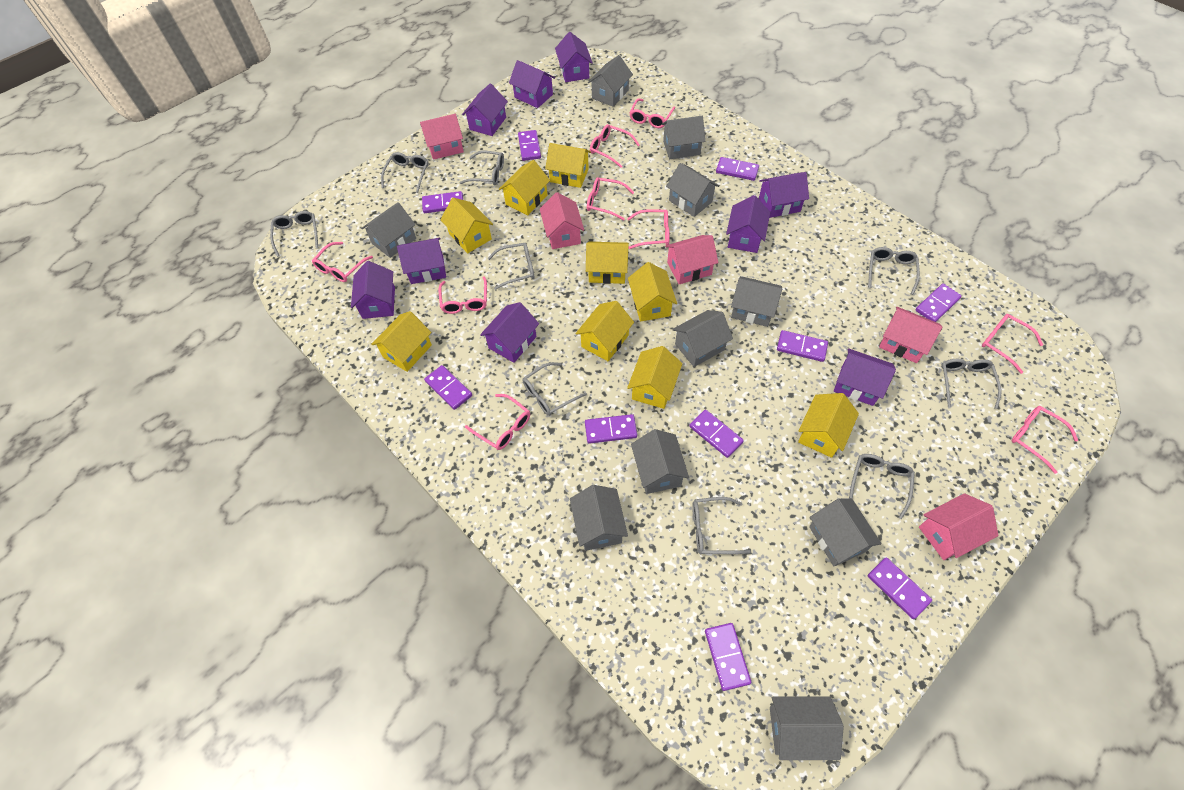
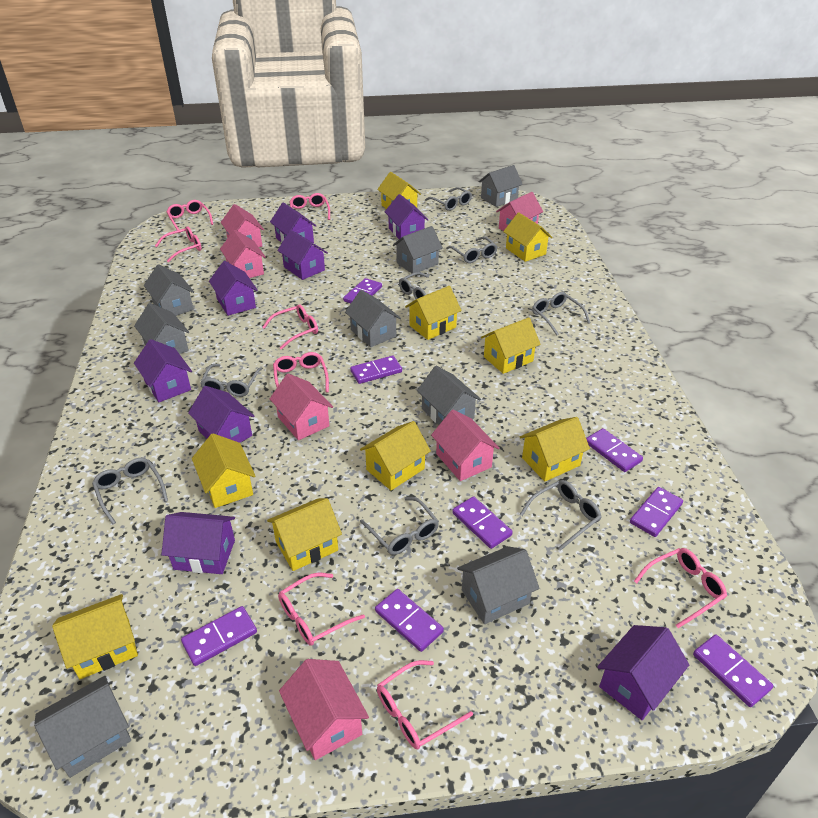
grey glasses: [270,211,318,257] [381,152,429,193] [459,151,504,185] [488,243,535,290] [523,362,587,416] [692,497,751,554] [849,454,915,519] [868,247,920,295] [941,359,1001,409] = 9 -> [92,458,168,524] [200,364,262,397] [360,497,439,555] [399,272,454,299] [425,187,472,211] [446,237,498,263] [520,480,602,551] [532,292,590,335] = 8
grey house: [361,202,416,258] [570,485,628,551] [588,55,633,107] [631,429,689,494] [662,116,705,159] [666,163,719,217] [672,310,733,367] [731,276,782,327] [770,697,844,760] [809,498,882,567] = 10 -> [34,676,131,778] [134,303,189,354] [144,264,194,316] [345,290,401,347] [393,226,443,273] [417,366,481,425] [457,546,539,624] [479,165,523,207] = 8
pink glasses: [312,242,373,282] [439,277,487,314] [465,394,530,450] [587,177,634,221] [590,124,640,168] [627,209,670,249] [629,98,675,128] [982,314,1043,374] [1012,406,1078,474] = 9 -> [155,226,201,263] [166,200,213,233] [262,304,318,350] [273,352,329,392] [278,573,365,646] [290,193,330,220] [377,660,473,749] [634,548,727,628] = 8
pink house: [420,114,464,160] [540,192,584,249] [665,235,718,284] [879,307,942,363] [919,493,999,560] = 5 -> [220,230,266,278] [221,204,264,247] [270,373,333,440] [279,659,369,760] [431,410,499,481] [496,192,543,231] = 6
purple domino: [422,191,463,213] [424,365,472,410] [518,130,541,161] [585,414,637,444] [689,410,744,458] [705,623,751,691] [716,157,759,181] [777,330,828,362] [868,557,932,619] [915,284,962,322] = 10 -> [181,606,257,666] [343,278,382,303] [350,356,402,384] [375,589,444,652] [452,496,513,549] [586,428,643,472] [630,487,683,537] [693,634,773,707] = 8
purple house: [351,261,395,319] [397,238,446,284] [462,83,508,136] [480,302,539,363] [509,60,555,108] [555,32,593,82] [726,195,770,253] [759,172,809,218] [834,348,896,406] = 9 -> [134,339,192,402] [161,512,235,574] [188,386,254,443] [209,261,258,316] [270,203,316,243] [277,230,328,280] [385,194,429,239] [597,625,689,720] = 8

